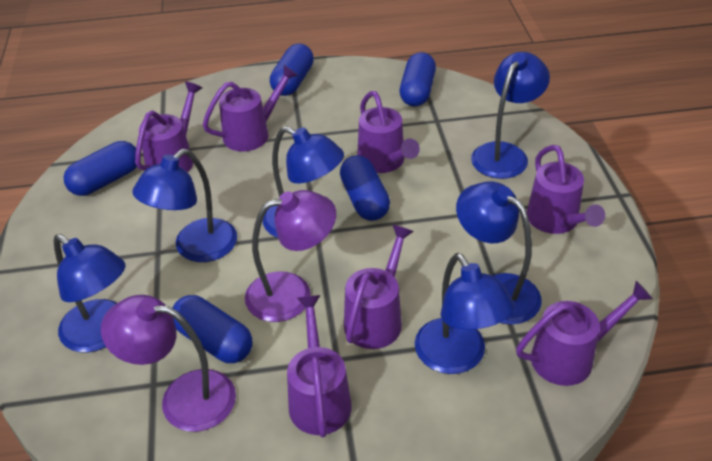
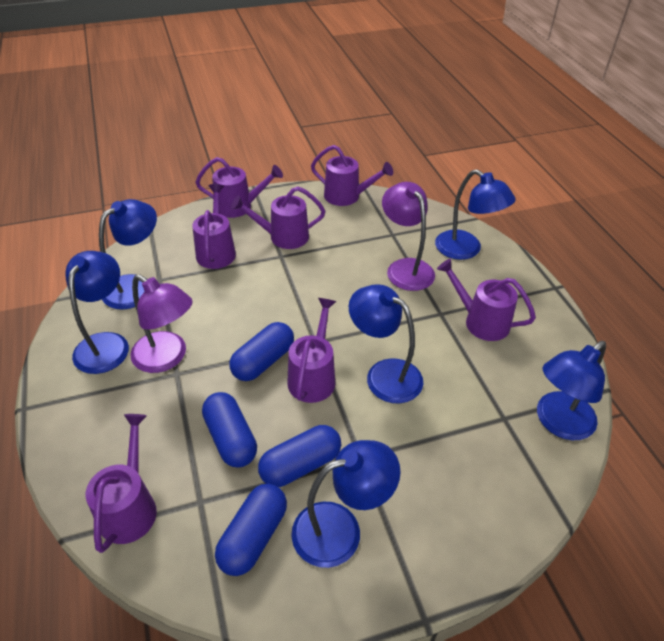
blue capsule: [64,141,137,196] [173,295,252,363] [270,44,314,96] [340,155,390,221] [400,52,436,107] = 5 -> [202,392,257,468] [215,484,287,576] [230,322,294,381] [258,425,341,487] = 4

